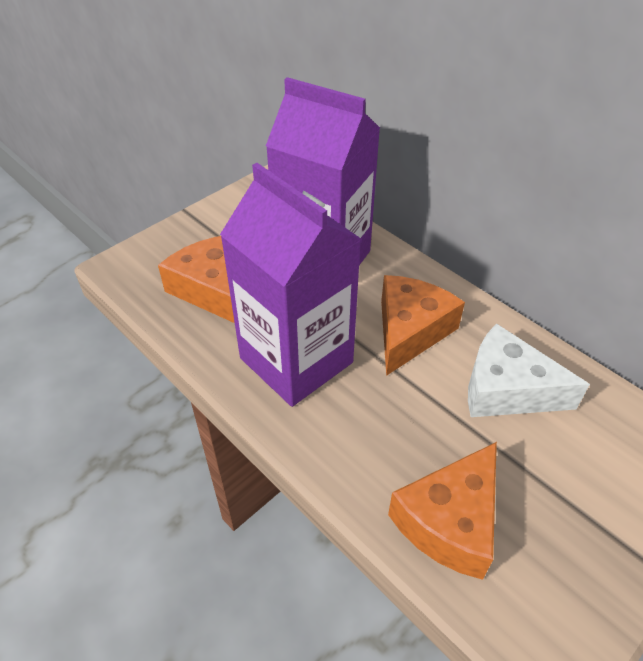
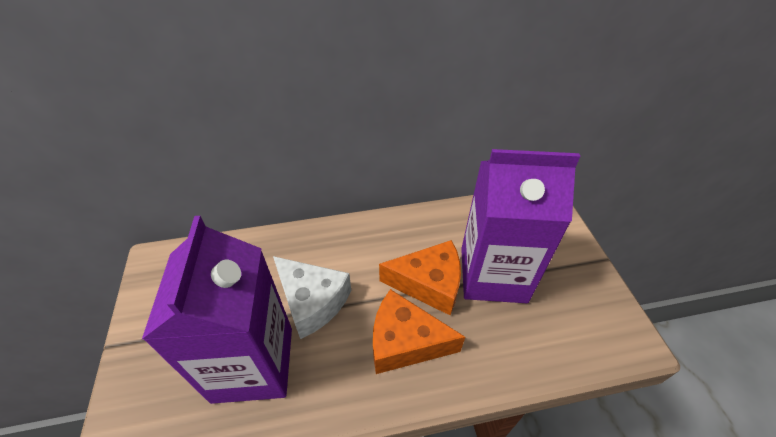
orange cheese: [158,236,235,323] [381,275,465,376] [388,442,497,580] = 3 -> [373,289,465,374] [379,240,461,315] = 2

